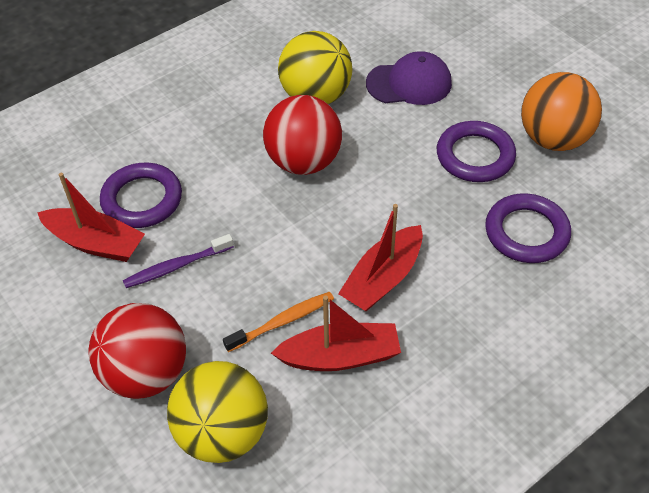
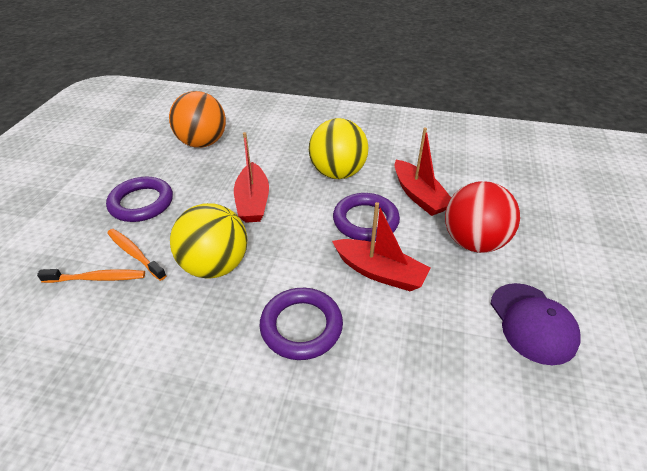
orange toothbrush: [223,292,334,352] = 1 -> [37,269,145,283] [107,229,167,281] = 2
purple toothbrush: [123,234,234,288] = 1 -> none = 0
red ball: [89,303,186,399] [263,95,342,175] = 2 -> [445,181,520,253] = 1

